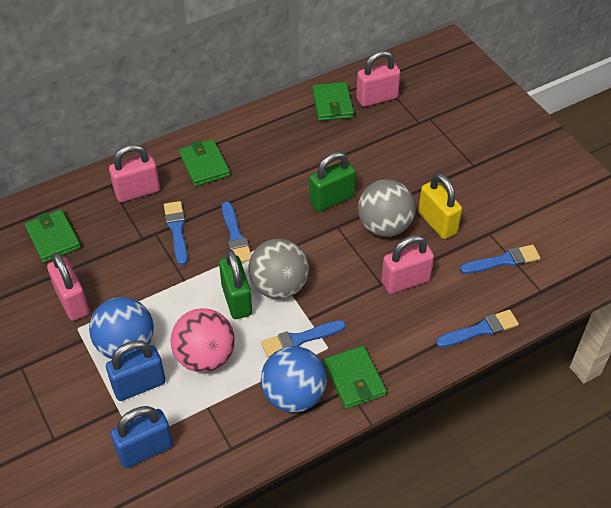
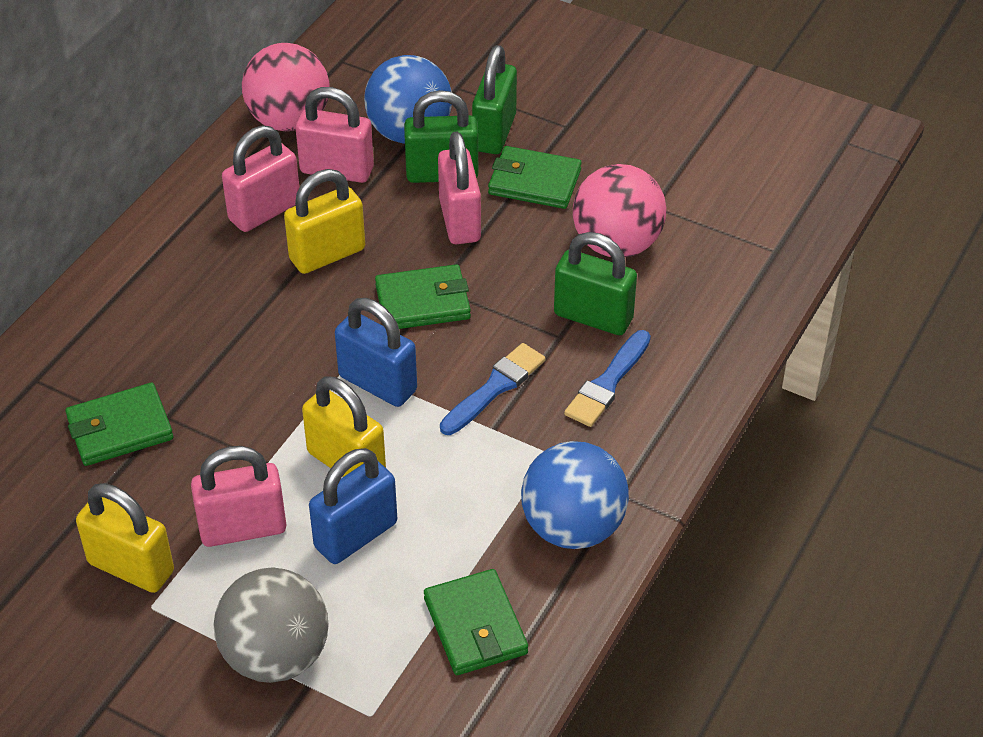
blue brush: [164,201,188,265] [222,202,252,263] [261,320,346,358] [436,310,519,347] [460,245,540,274] = 5 -> [440,343,546,435] [564,330,651,427] = 2
green padlock: [219,250,252,319] [309,151,356,212] = 2 -> [404,90,478,183] [472,45,517,154] [554,232,637,335] = 3
grey ball: [248,239,309,299] [358,179,416,237] = 2 -> [214,567,329,683] = 1
pink ball: [170,308,235,373] = 1 -> [242,43,330,131] [573,164,666,257] = 2
yellow padlock: [418,173,462,239] = 1 -> [76,483,174,593] [284,169,365,274] [302,376,386,477] = 3

